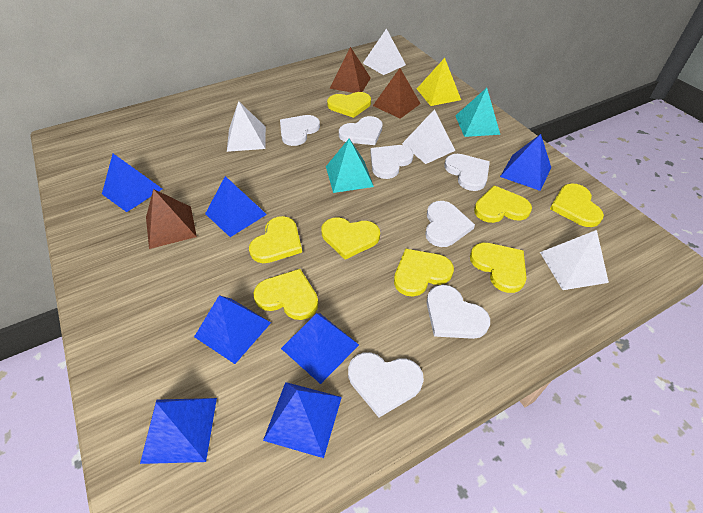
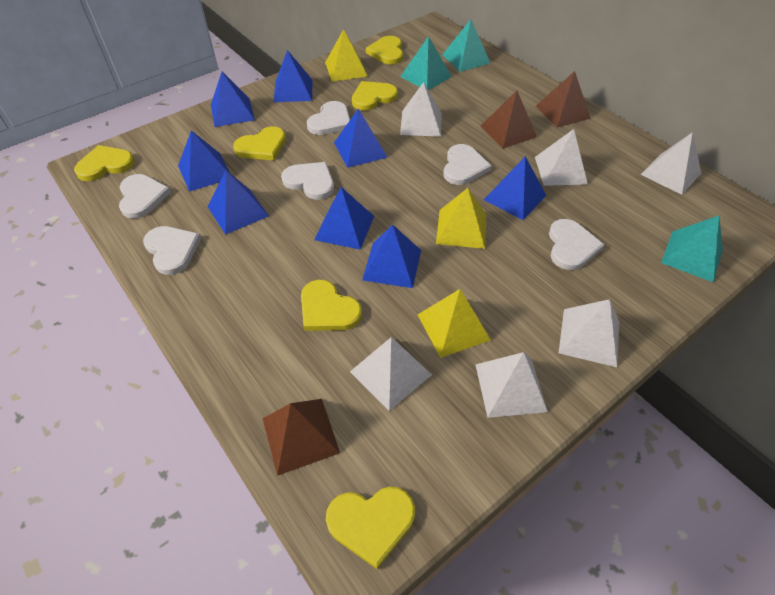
blue pyramid: [102,154,162,212] [140,398,217,464] [194,295,271,364] [205,176,267,237] [263,382,342,458] [281,313,359,384] [500,134,551,191] = 7 -> [178,130,230,192] [207,170,269,235] [211,72,255,127] [274,50,313,102] [314,187,374,250] [334,108,388,168] [362,225,421,288] [484,156,546,220] = 8
turquoise pyramid: [326,139,374,193] [455,88,500,137] = 2 -> [400,36,452,90] [442,19,490,72] [661,216,723,283] = 3
white heart: [280,115,320,146] [339,116,382,145] [348,352,424,418] [371,145,413,179] [425,201,475,247] [427,285,490,339] [444,154,490,191] = 7 -> [119,174,171,219] [143,226,201,275] [281,162,334,200] [307,101,350,135] [443,144,492,185] [549,219,604,270] = 6
white pyramid: [227,101,266,152] [363,29,406,75] [402,109,455,164] [540,230,609,290] = 4 -> [350,337,432,411] [400,82,441,137] [475,352,548,418] [535,129,588,186] [559,299,619,367] [640,132,701,195] = 6
yellow heart: [249,216,302,263] [253,269,318,320] [321,217,380,260] [327,92,371,118] [394,248,454,296] [470,243,526,293] [474,186,532,223] [550,184,604,227] = 8 -> [74,145,135,181] [233,126,286,160] [301,280,362,331] [326,487,415,569] [352,81,398,111] [366,36,403,65] = 6
yellow pyramid: [417,58,461,106] = 1 -> [325,29,368,82] [418,289,491,358] [436,188,486,249] = 3

